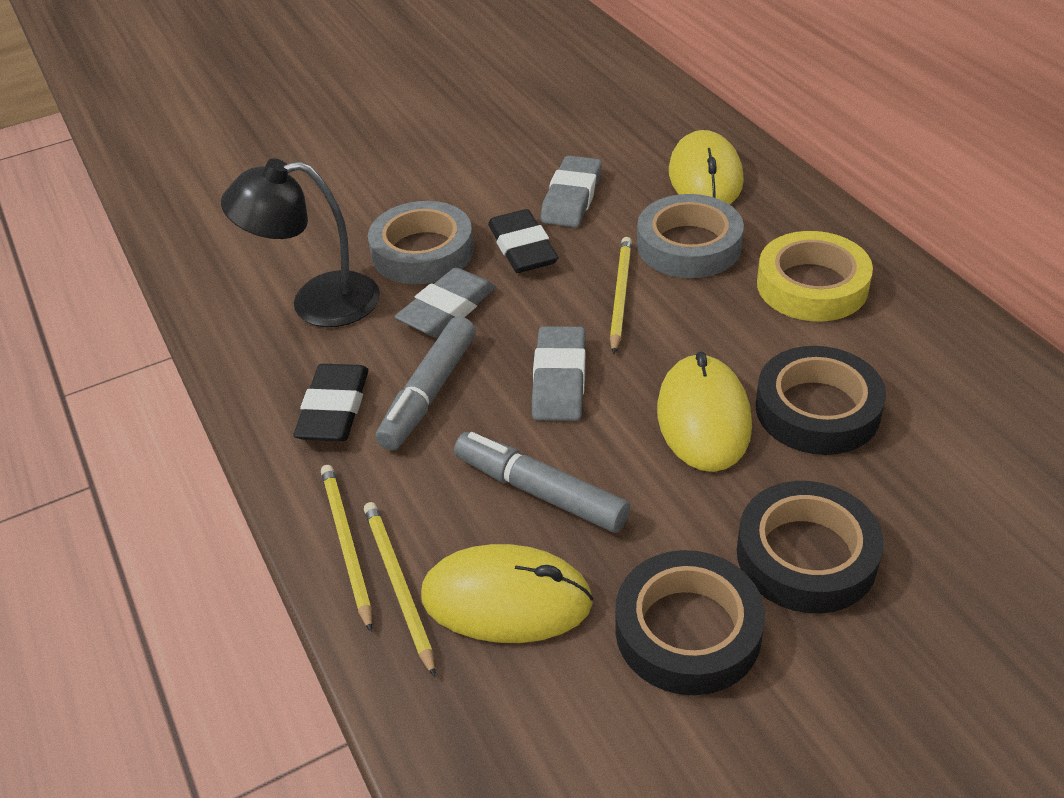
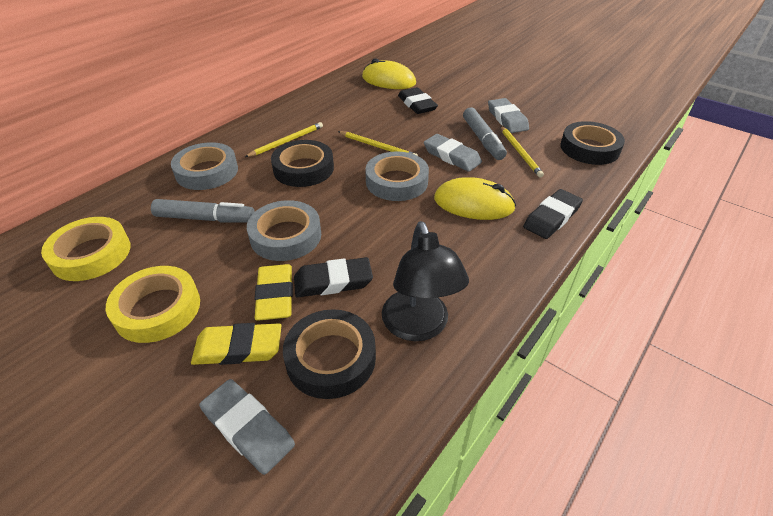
black eraser: [293,364,369,441] [488,209,558,273] = 2 -> [294,257,373,297] [398,87,438,114] [523,189,583,239] = 3
grey tape: [368,201,474,284] [637,194,744,278] = 2 -> [171,142,238,190] [247,200,321,261] [365,151,429,201] = 3
yellow eraser: none = 0 -> [191,323,281,365] [255,264,293,321] = 2
yellow mouse: [421,544,593,643] [657,352,752,472] [669,130,744,205] = 3 -> [362,59,416,89] [434,177,516,220] = 2
yellow tape: [757,231,873,321] = 1 -> [41,217,131,281] [106,266,200,343] = 2

